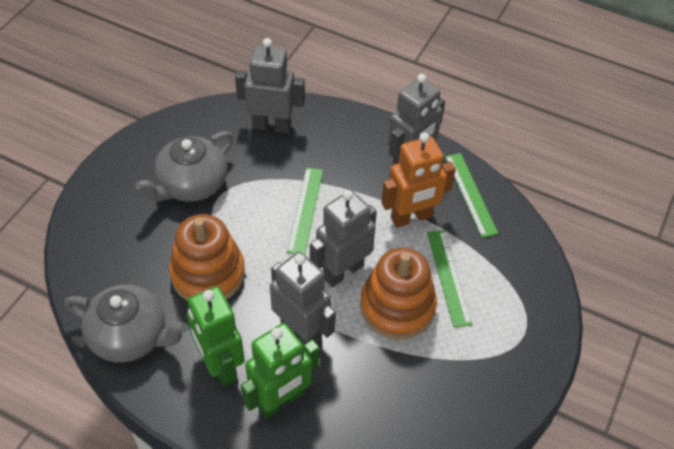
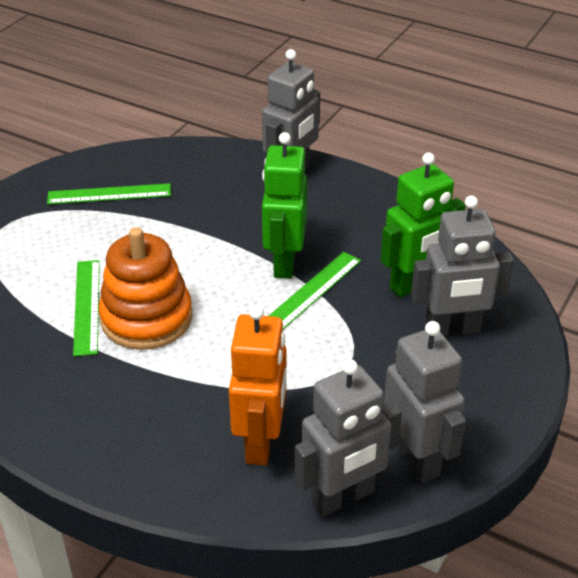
grey teapot: [64,285,188,362] [135,131,233,202] = 2 -> none = 0
orange stacking toy: [169,214,245,301] [360,247,437,339] = 2 -> [98,227,192,350] = 1

